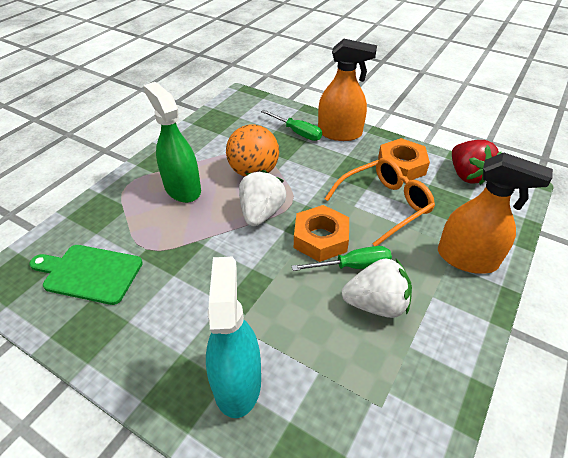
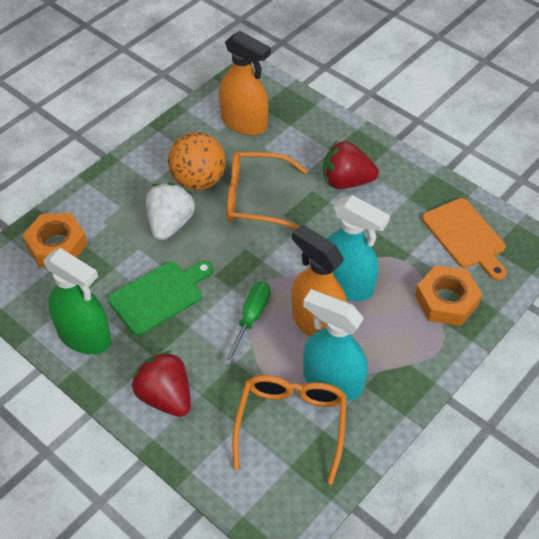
green screwdriver: [261,110,322,141] [292,246,392,271] = 2 -> [224,282,271,365] = 1
orange cutting board: none = 0 -> [422,198,507,281] = 1
orange glasses: [325,158,435,246] = 1 -> [227,152,307,230] [232,375,347,484] = 2
red strawberry: [452,140,502,185] = 1 -> [132,351,191,417] [323,141,379,189] = 2
turquoise spray bottle: [206,257,261,418] = 1 -> [303,290,368,401] [326,195,390,301] = 2
white strawberry: [239,170,286,226] [342,258,412,318] = 2 -> [146,183,195,240] = 1

